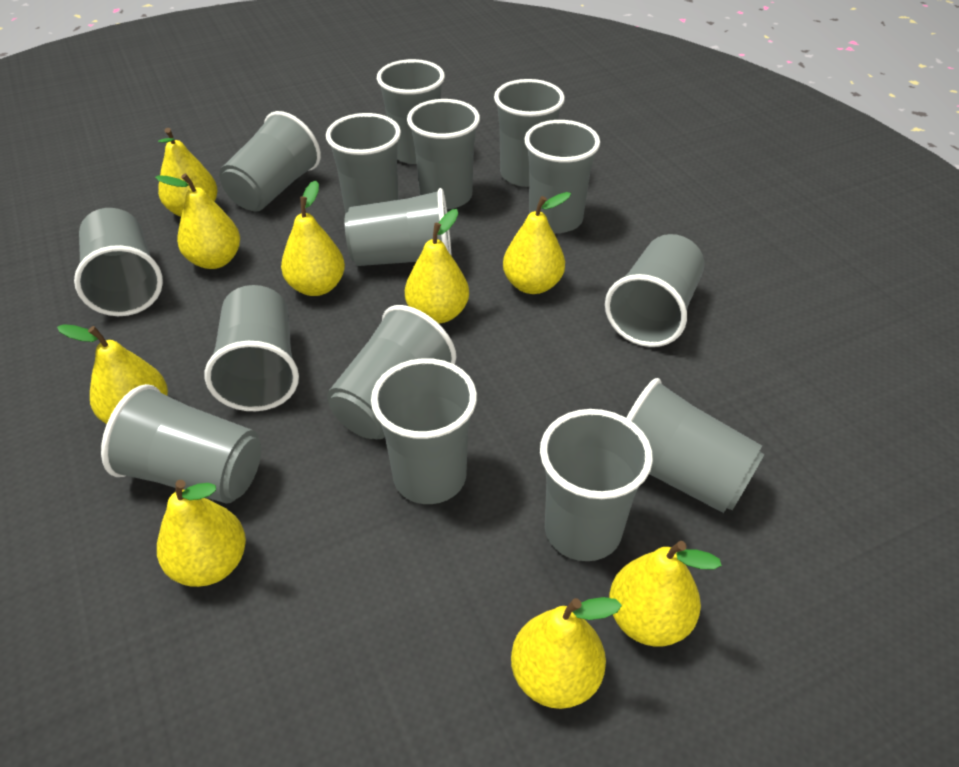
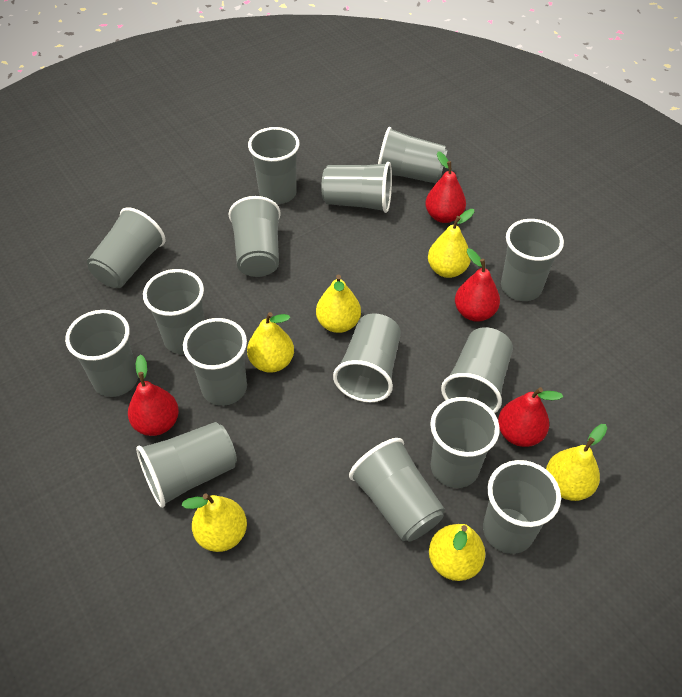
red pear: none = 0 -> [128,355,179,436] [425,151,466,223] [455,249,500,322] [498,387,563,447] = 4
yellow pear: [57,324,168,424] [155,173,240,269] [157,480,246,587] [158,128,217,217] [281,180,345,296] [405,209,469,324] [503,192,571,294] [511,597,622,709] [609,541,722,647] = 9 -> [181,493,247,552] [247,312,294,373] [316,274,361,333] [428,209,474,278] [429,524,485,581] [546,424,607,501] = 6

